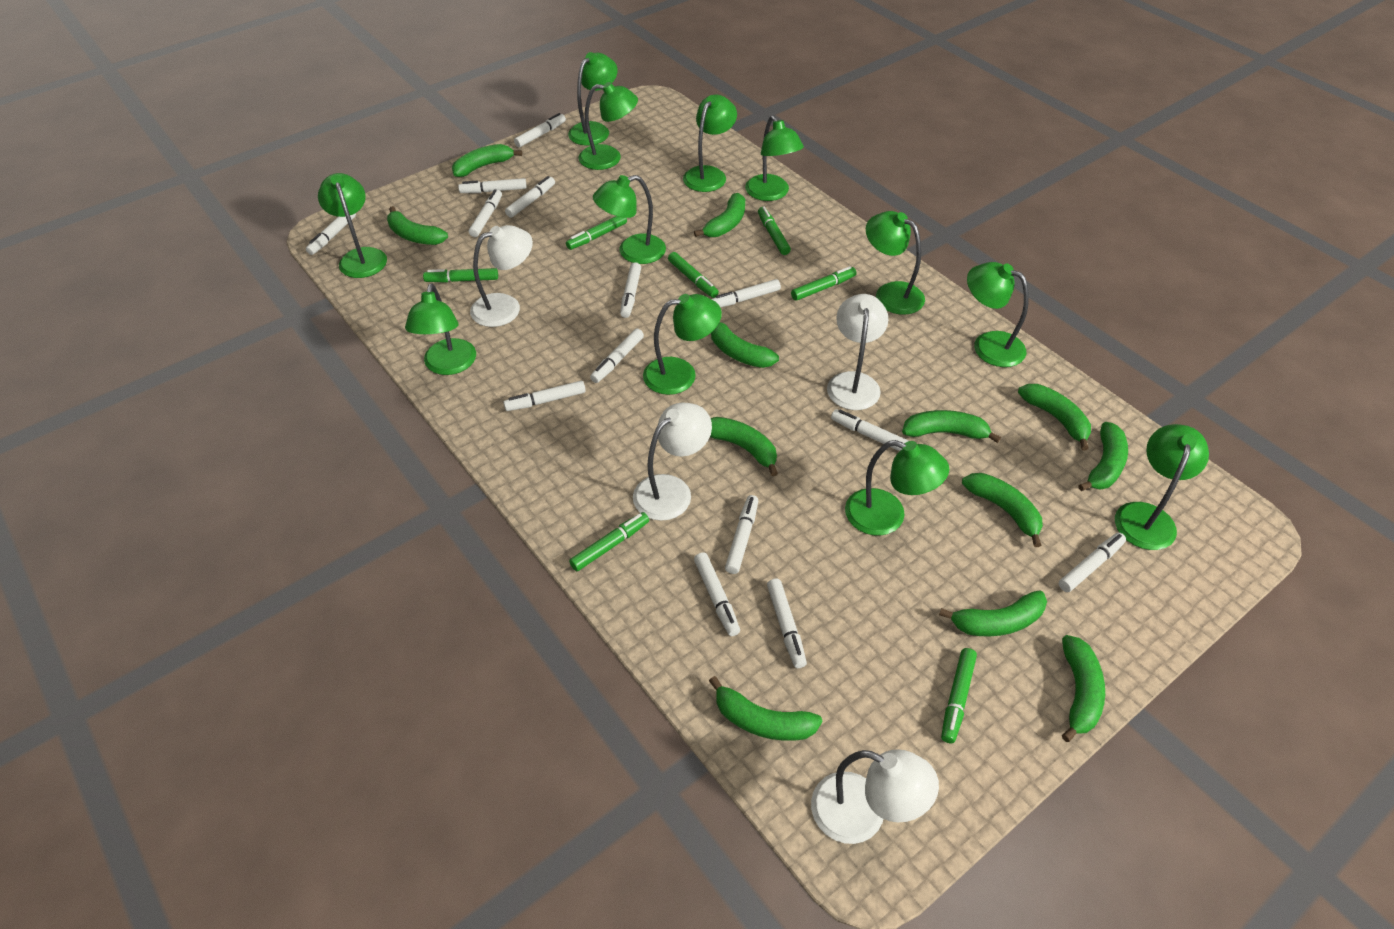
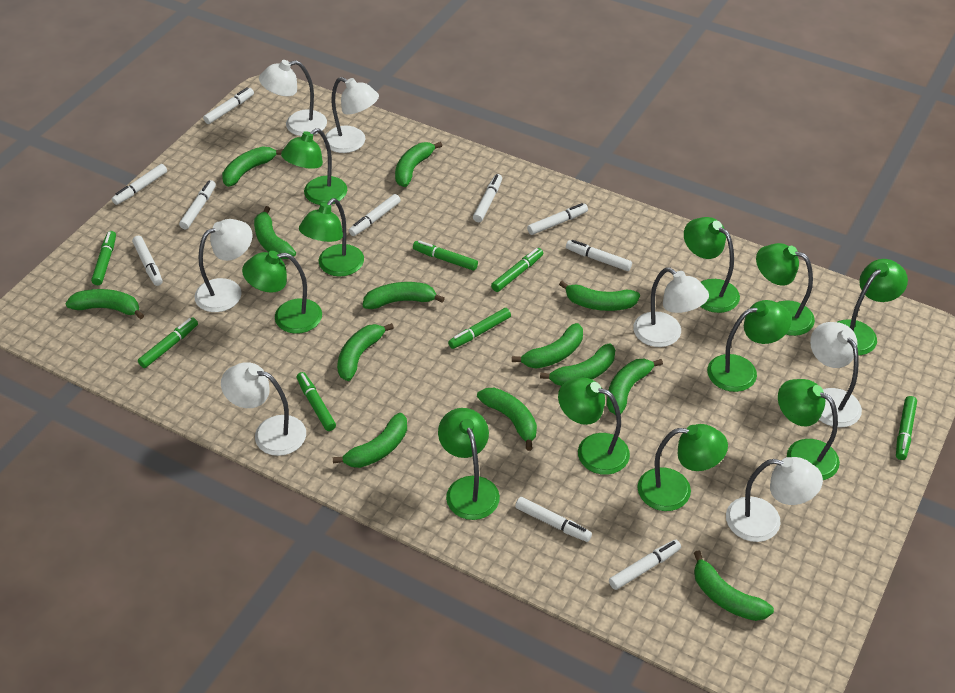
green banana: [387,206,448,245] [452,144,522,177] [694,193,745,237] [709,676,822,741] [710,417,778,476] [711,322,779,368] [902,410,1001,443] [939,591,1047,636] [962,473,1043,547] [1018,384,1091,451] [1062,635,1105,742] [1078,422,1128,491] = 12 -> [65,289,144,319] [222,146,283,187] [254,206,296,259] [333,413,407,468] [337,323,394,381] [363,282,445,309] [395,142,442,187] [477,388,537,451] [512,323,583,369] [540,344,615,386] [559,281,640,311] [607,359,663,415] [694,551,774,621] = 13
green lamp: [318,173,387,278] [405,283,476,375] [568,52,618,146] [579,82,638,170] [593,175,666,264] [643,294,722,395] [683,95,737,192] [745,116,804,201] [845,440,949,536] [866,211,925,315] [967,262,1029,367] [1115,424,1209,550] = 12 -> [242,251,322,334] [281,128,347,205] [299,198,364,277] [438,408,500,520] [558,378,630,475] [637,424,728,511] [684,217,740,313] [707,300,791,392] [756,243,815,336] [778,379,840,480] [837,259,908,355] = 11
white lamp: [470,225,533,327] [633,402,712,521] [811,749,939,844] [827,294,888,410] = 4 -> [194,219,252,312] [221,362,306,456] [259,60,327,136] [325,77,379,153] [633,267,709,347] [726,457,823,542] [810,322,862,427] = 7
white marker: [306,213,356,255] [458,178,527,193] [469,189,502,237] [503,381,586,411] [505,176,555,218] [514,113,566,147] [590,328,644,383] [620,262,641,318] [694,552,740,636] [712,279,781,307] [725,495,758,574] [767,579,807,668] [831,409,909,451] [1059,533,1126,592] = 14 -> [112,164,167,205] [132,236,162,286] [179,180,216,229] [203,87,254,124] [349,194,401,236] [473,174,502,222] [515,497,592,542] [527,203,588,235] [566,240,632,271] [609,540,681,590] = 10

